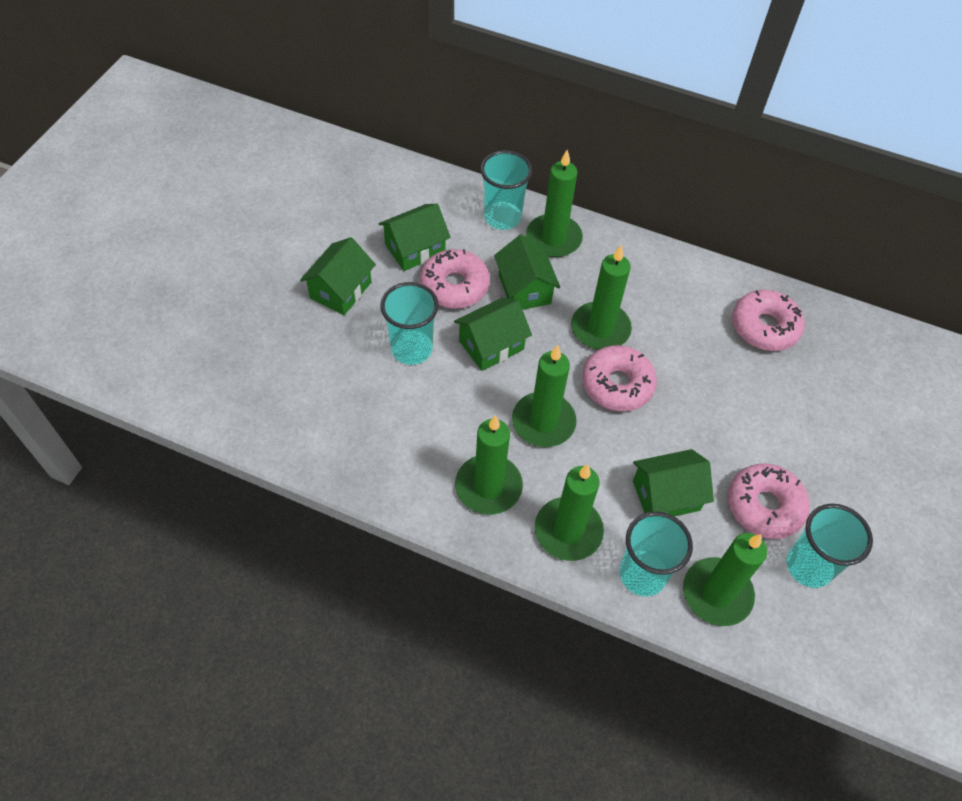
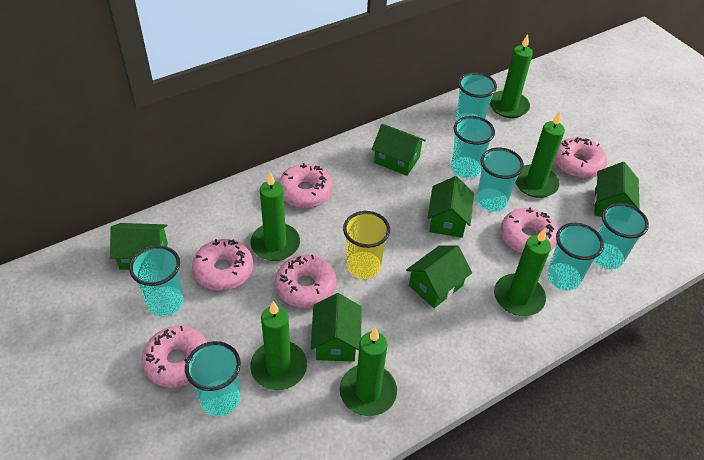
green house: [300,237,376,315] [379,204,451,271] [454,298,532,371] [494,234,560,310] [633,449,714,516] = 5 -> [110,223,168,270] [311,293,362,362] [372,124,426,176] [406,245,472,308] [427,176,474,238] [594,162,640,217] = 6
pink donut: [420,249,490,309] [582,345,657,412] [728,463,810,539] [732,290,805,351] = 4 -> [142,326,207,388] [192,239,253,291] [275,255,337,308] [279,163,333,208] [500,207,558,254] [555,137,607,179] = 6
turquoise cup: [380,282,439,365] [480,150,532,230] [620,511,693,597] [787,504,873,588] = 4 -> [129,245,184,316] [185,341,241,416] [451,116,495,178] [455,72,497,122] [476,148,524,211] [547,223,604,290] [594,203,649,269] = 7
yellow cup: none = 0 -> [343,211,390,279] = 1

